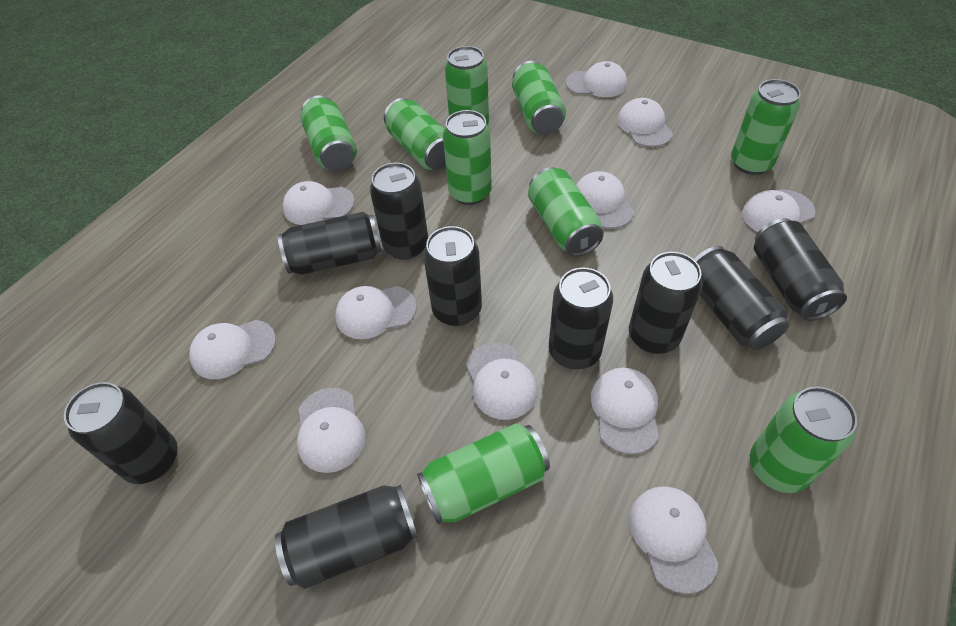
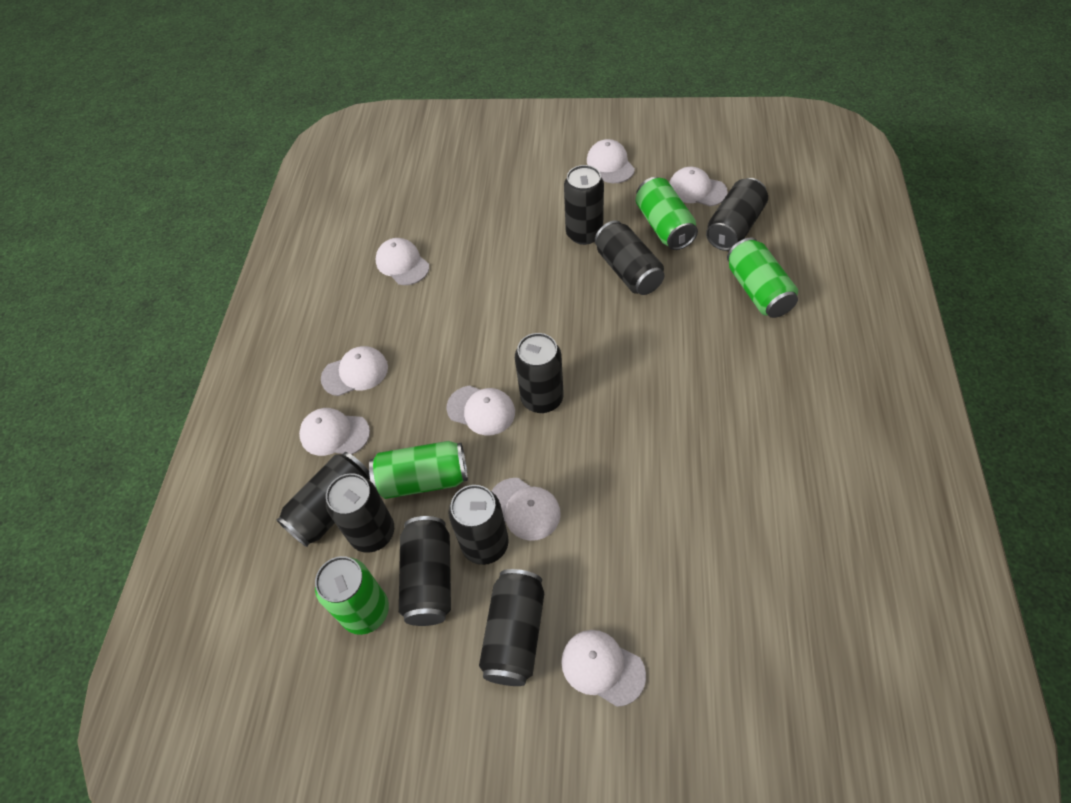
green can: [300,95,357,171] [384,98,446,170] [417,423,550,525] [443,110,492,205] [445,46,489,125] [512,61,566,135] [528,167,604,257] [731,79,801,175] [750,387,857,493] = 9 -> [315,556,389,635] [369,441,468,499] [636,177,698,250] [727,238,798,318] = 4
white cap: [189,320,276,379] [283,181,355,225] [297,387,365,473] [335,286,417,339] [466,342,537,420] [566,61,627,97] [576,171,634,229] [591,368,659,454] [617,98,673,147] [629,486,718,594] [742,189,816,232] = 11 -> [299,408,370,456] [321,346,388,396] [376,238,429,285] [446,385,515,435] [492,478,561,541] [561,630,646,707] [587,139,635,183] [669,167,728,206] = 8

